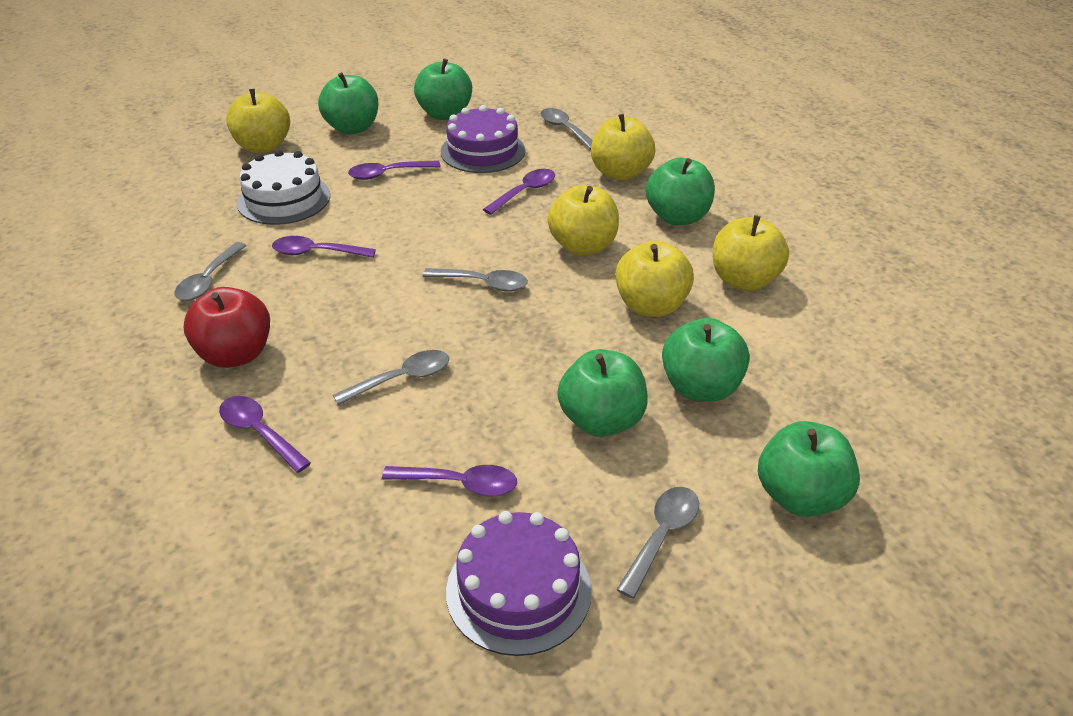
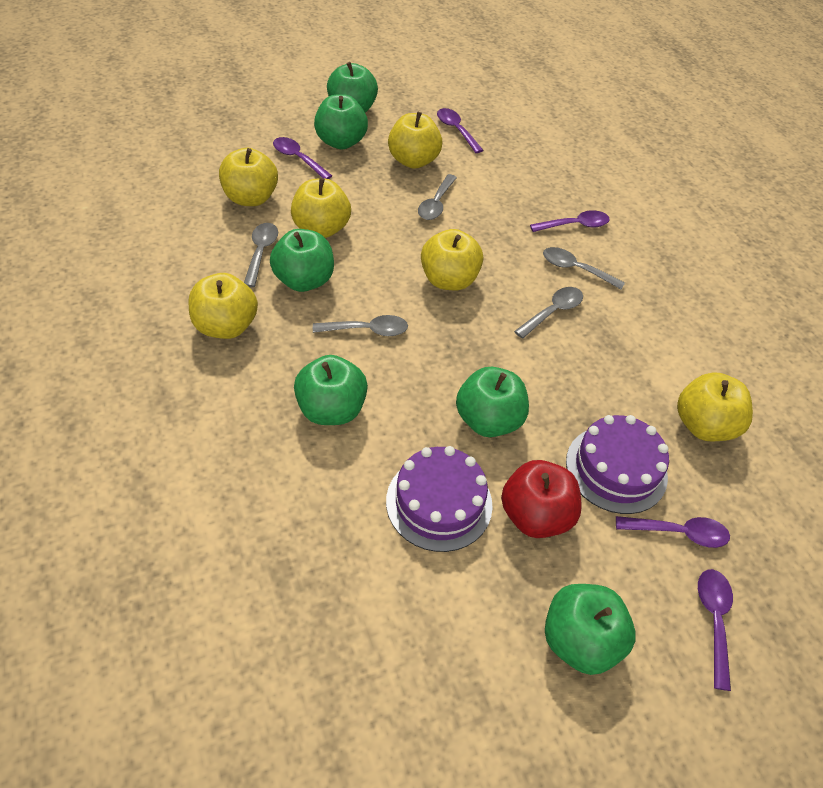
white cake: [237,150,330,225] = 1 -> none = 0
yellow apple: [226,89,290,153] [547,185,619,255] [591,114,655,181] [616,241,694,317] [713,215,789,291] = 5 -> [188,273,258,339] [219,148,278,206] [291,178,351,238] [388,112,442,169] [421,229,483,290] [677,372,753,442] = 6

